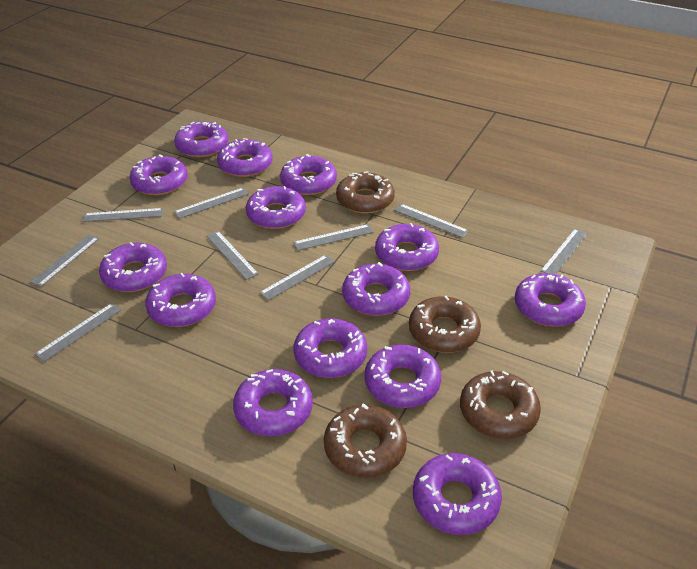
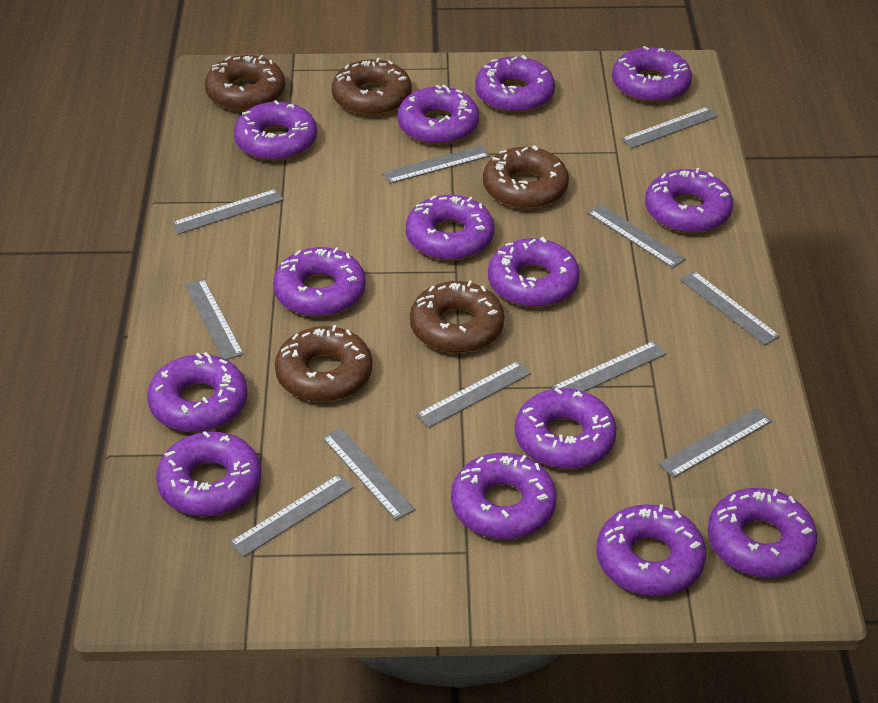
brown donut: [324,403,407,478] [336,171,395,214] [409,296,481,353] [460,370,541,439] = 4 -> [205,55,285,111] [275,325,373,402] [332,58,412,116] [410,280,504,353] [483,145,569,209] = 5
grey ruler: [30,234,100,287] [34,303,121,362] [82,208,163,222] [174,188,249,219] [206,231,259,280] [259,255,335,301] [293,224,373,251] [394,204,469,238] [540,228,588,274] = 9 -> [171,189,284,234] [185,279,244,360] [229,474,353,557] [322,428,415,520] [382,145,490,184] [416,361,531,428] [552,341,667,391] [588,204,686,268] [621,107,718,149] [659,408,772,478] [680,271,780,345] = 11

